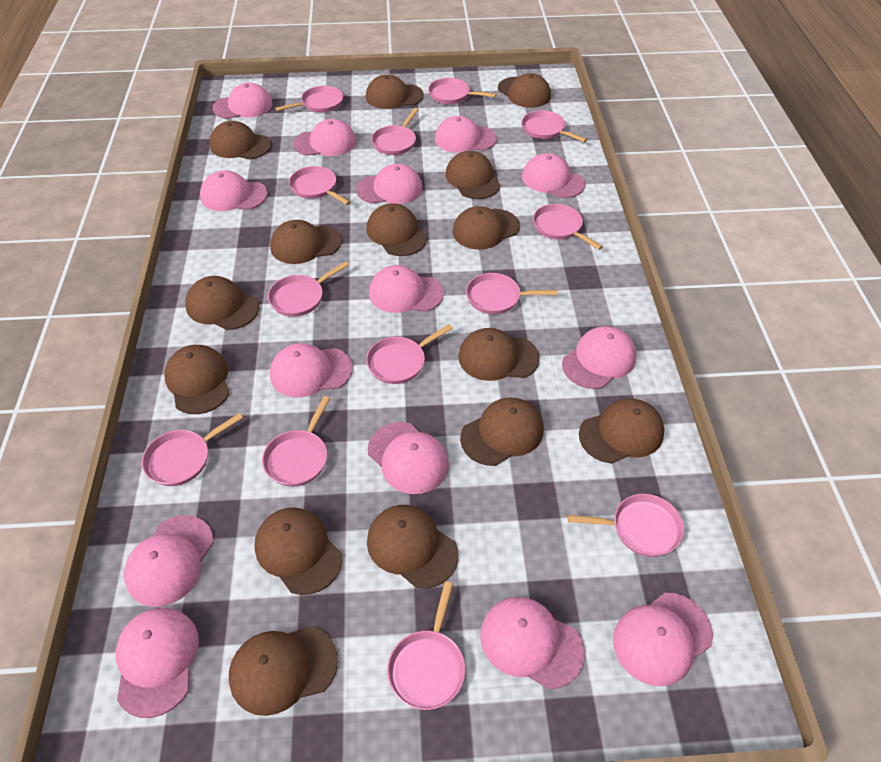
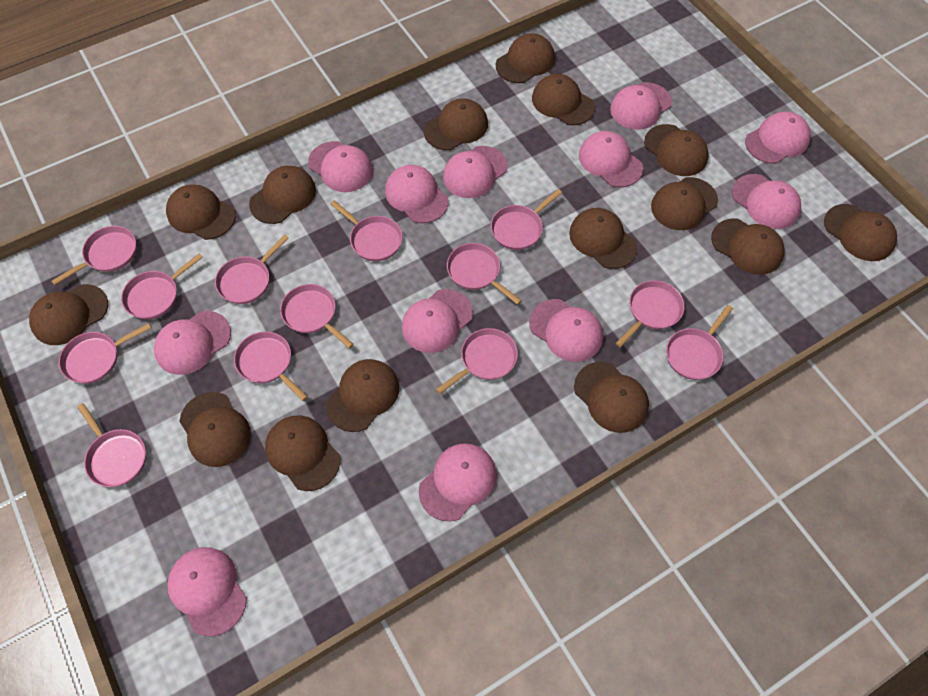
pink cap: [116,608,199,718] [124,515,214,607] [200,170,268,211] [213,83,273,119] [270,343,353,397] [293,119,356,156] [356,164,422,204] [368,422,449,494] [369,265,444,313] [435,116,497,153] [480,597,585,689] [522,153,585,198] [562,326,636,389] [613,593,713,686] = 14 -> [154,311,231,375] [167,547,247,636] [308,141,373,192] [385,165,449,223] [402,289,473,353] [419,443,497,521] [443,146,508,198] [529,299,603,362] [579,131,643,187] [610,82,672,130] [732,174,801,229] [745,112,811,164] = 12

